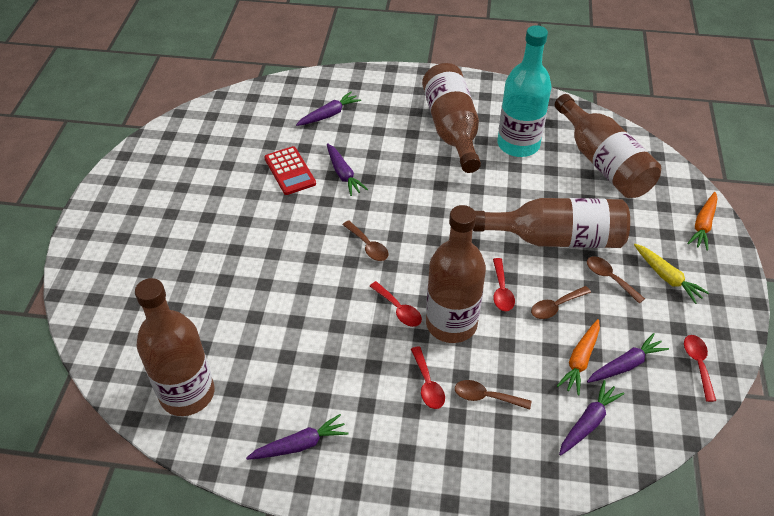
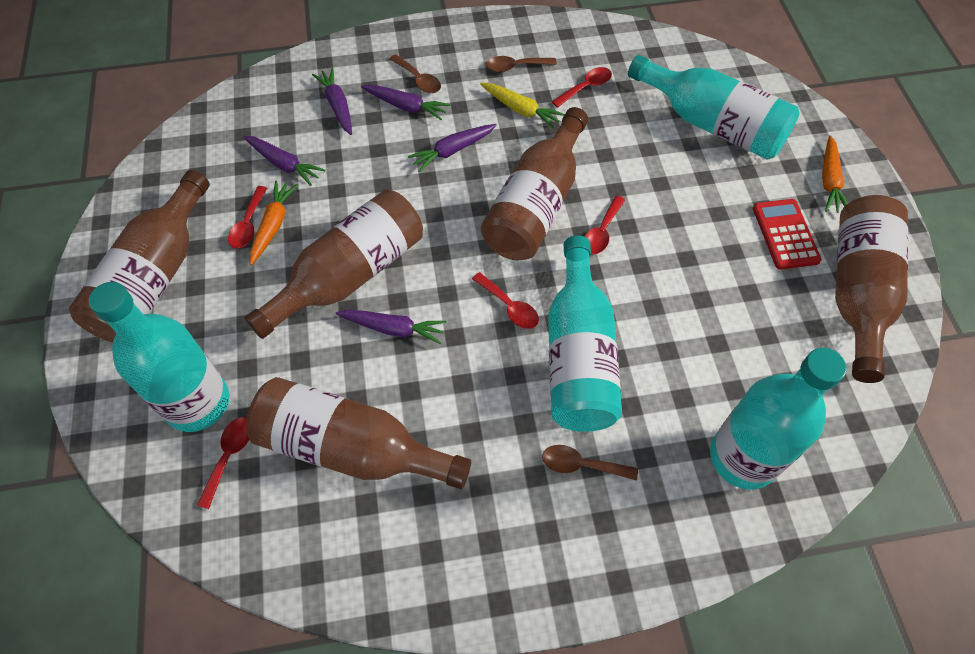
brown spoon: [342,220,388,261] [455,380,531,410] [531,286,591,319] [587,256,645,304] = 4 -> [389,54,441,93] [486,56,557,72] [542,445,638,481] = 3
red spoon: [370,281,422,327] [411,346,445,409] [493,258,515,311] [684,335,716,402] = 4 -> [197,417,249,509] [228,186,267,248] [472,272,539,329] [552,67,612,108] [584,196,625,254] = 5
turquoise bottle: [497,25,552,157] = 1 -> [89,282,229,432] [548,235,622,432] [628,55,800,160] [710,348,846,490] = 4

